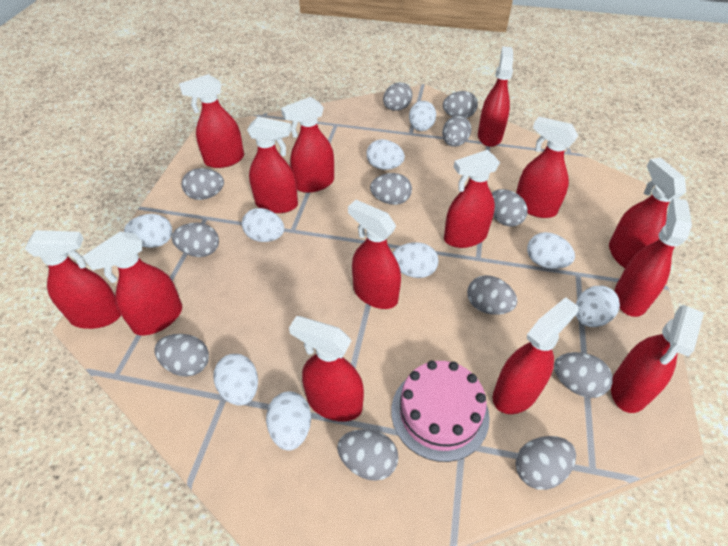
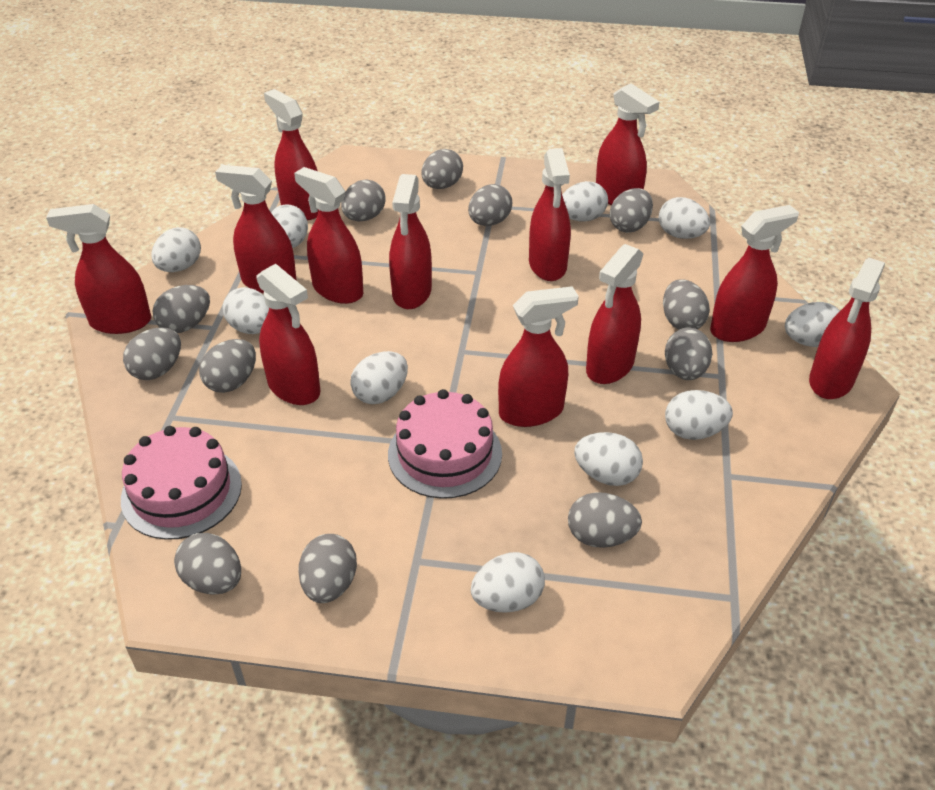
pink cake: [391,361,490,462] = 1 -> [121,426,242,540] [388,389,502,499] = 2
red spray bottle: [25,230,121,329] [82,231,182,336] [179,74,244,168] [247,117,298,213] [281,97,334,193] [289,316,364,422] [348,200,401,309] [444,150,500,248] [478,46,513,147] [493,297,579,414] [516,117,579,218] [609,157,686,268] [611,305,704,413] [615,198,692,317] = 14 -> [46,204,151,334] [215,165,297,293] [256,264,320,405] [264,89,318,220] [294,167,364,304] [389,174,432,309] [498,286,579,427] [529,148,571,281] [586,244,644,384] [596,83,659,205] [710,205,799,342] [809,258,885,399] = 12
white egg: [124,214,172,248] [214,354,258,406] [242,208,284,242] [266,391,311,451] [366,139,405,170] [393,242,439,278] [409,101,436,131] [527,232,575,269] [576,286,620,327] = 9 -> [151,227,201,272] [223,287,269,334] [271,204,308,248] [350,351,408,404] [471,552,545,613] [562,181,608,222] [574,432,643,486] [659,197,710,239] [665,390,733,440] [785,302,840,347] = 10

